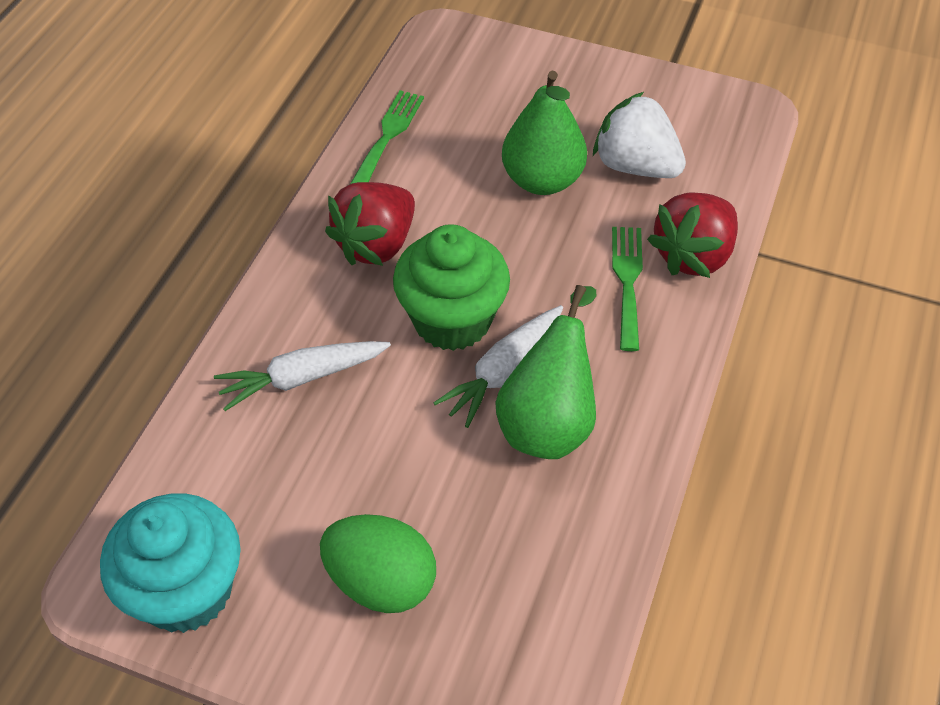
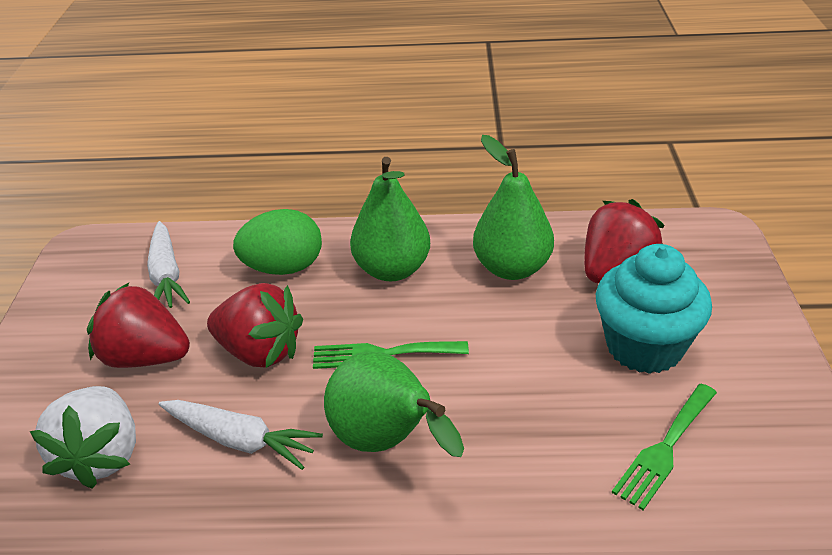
green cupcake: [393,224,510,351] = 1 -> none = 0
green pear: [495,285,596,459] [502,71,587,195] = 2 -> [324,352,464,457] [350,157,430,281] [473,135,554,280] = 3
red strawberry: [325,182,415,266] [647,192,738,278] = 2 -> [87,282,190,368] [207,283,303,368] [584,199,664,283] = 3

